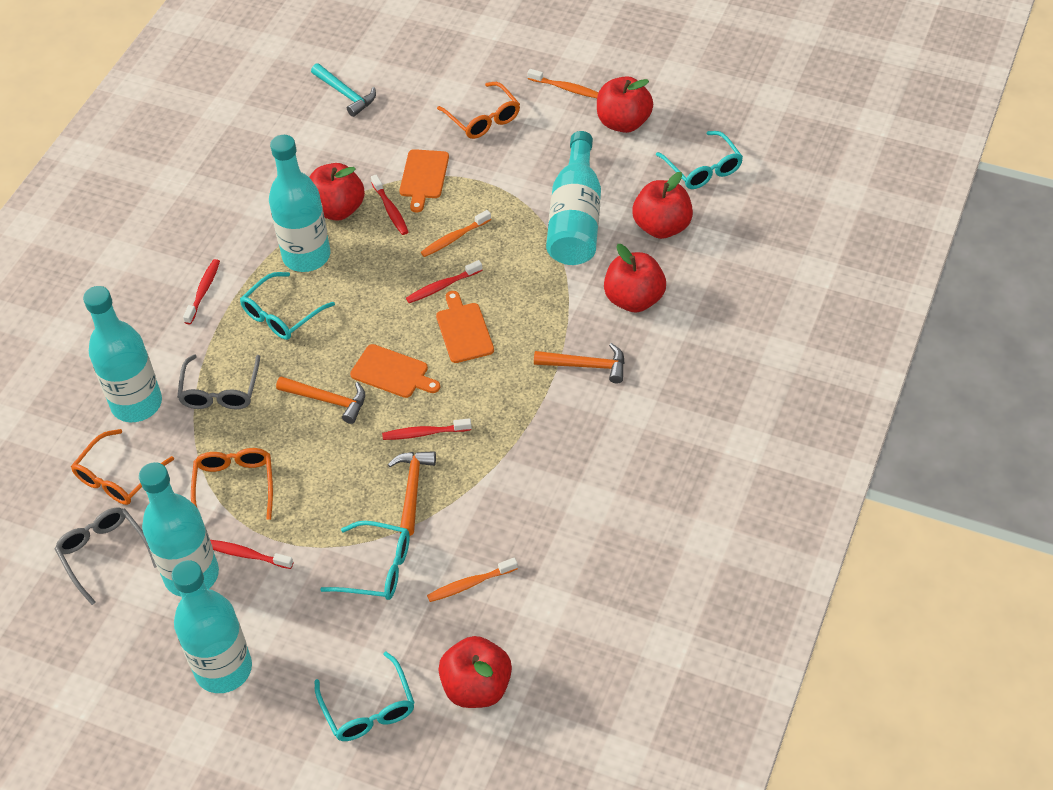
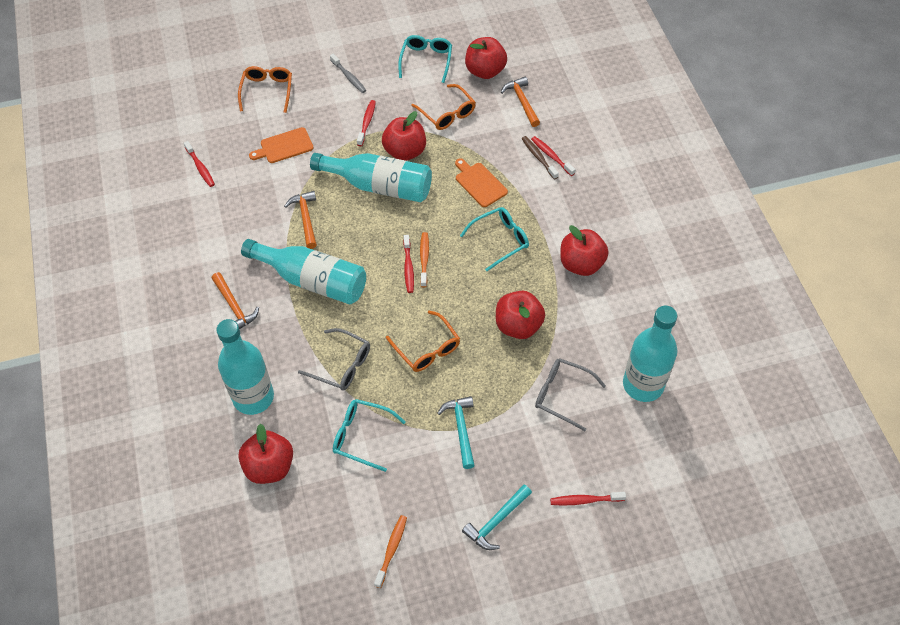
brown toothbrush: none = 0 -> [522,136,559,180] = 1
grey toothbrush: none = 0 -> [330,54,366,93] = 1
orange cutting board: [350,344,440,398] [399,149,449,213] [436,291,494,363] = 3 -> [249,127,314,163] [455,158,508,207] = 2
orange toothbrush: [421,210,491,257] [427,558,518,602] [527,69,598,98] = 3 -> [374,515,407,588] [420,232,429,287] = 2
turquoise bottle: [83,286,162,422] [139,462,219,596] [172,560,252,693] [269,135,330,272] [546,131,601,265] = 5 -> [216,319,274,415] [241,239,366,305] [310,153,432,202] [623,306,677,402] = 4
turquoise glasses: [240,272,335,340] [315,652,415,741] [320,521,410,600] [656,131,743,189] = 4 -> [333,399,406,472] [398,35,452,83] [460,207,529,271] = 3
turquoise hammer: [311,63,376,117] = 1 -> [438,396,475,469] [462,484,532,550] = 2

